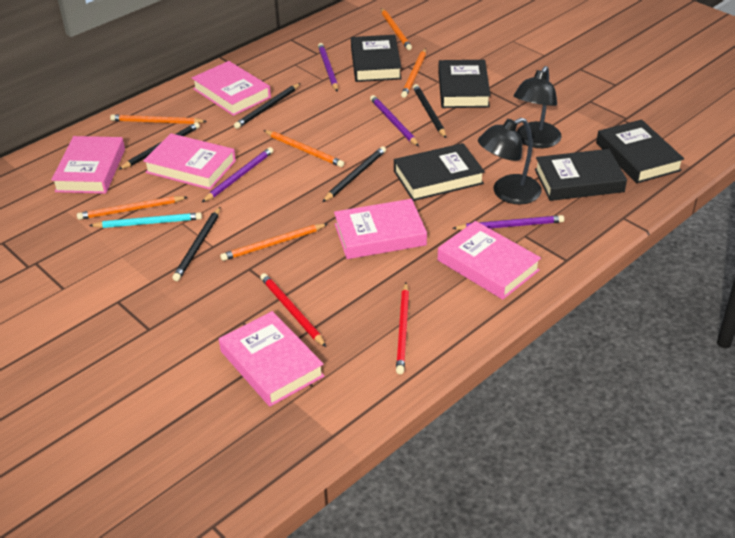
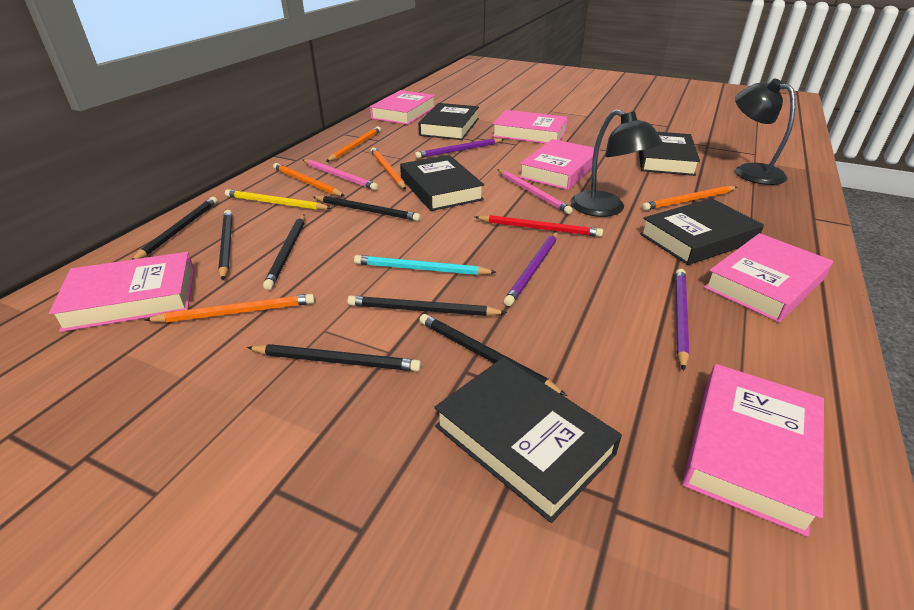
black pencil: [118,122,200,170] [172,207,220,281] [234,83,301,129] [322,146,386,202] [413,84,446,138] = 5 -> [132,197,217,260] [218,210,232,281] [247,344,421,371] [263,214,305,290] [313,196,421,221] [347,296,507,316] [419,314,567,396] = 7
orange pencil: [77,196,188,220] [110,115,207,124] [220,224,328,261] [263,130,344,167] [381,8,412,50] [401,48,426,98] = 6 -> [145,294,315,322] [273,163,345,196] [326,126,381,162] [371,147,406,190] [642,186,737,211] = 5
pink pencil: none = 0 -> [303,159,378,190] [497,169,573,214] = 2
purple pencil: [202,147,273,202] [318,43,338,91] [370,95,419,146] [452,215,564,230] = 4 -> [415,138,504,159] [504,232,558,306] [675,269,689,371] = 3
red pencil: [260,273,326,347] [396,283,409,374] = 2 -> [475,215,603,237] = 1
yellow pencil: none = 0 -> [225,189,331,210] = 1

